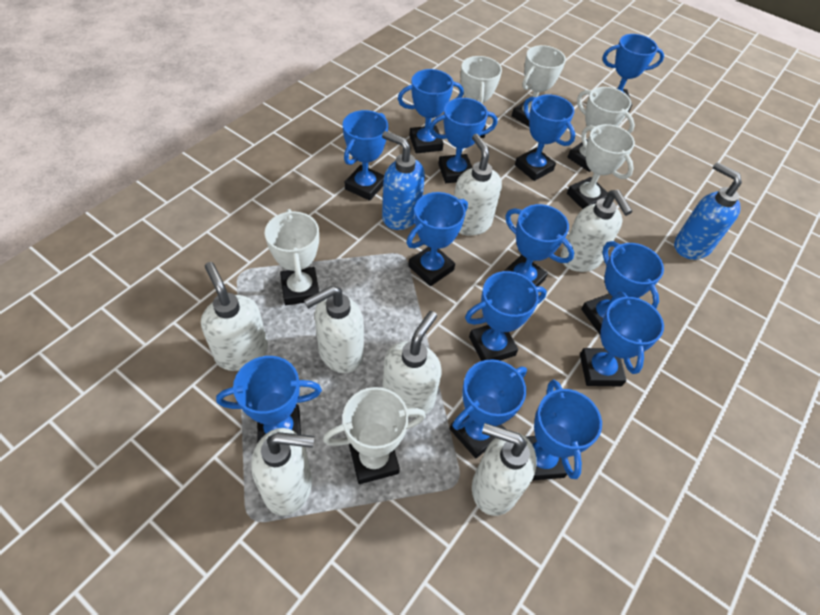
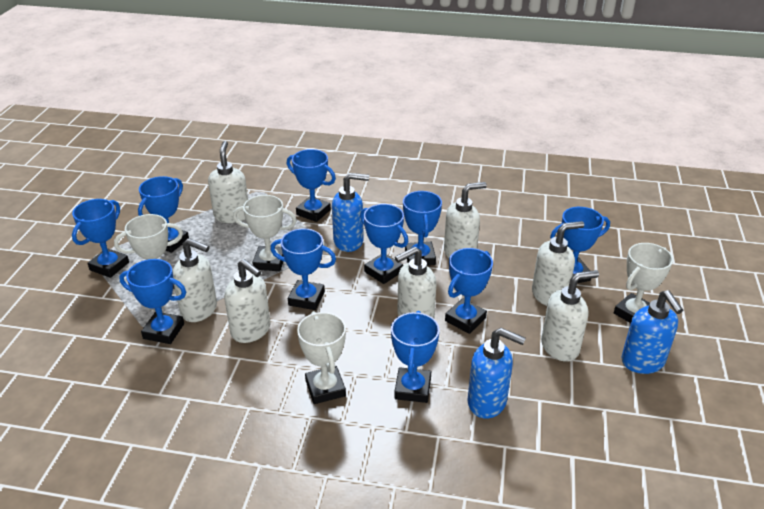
blue soap dispenser: [382,131,425,230] [674,162,742,260] = 2 -> [332,173,369,252] [468,328,526,418] [621,290,683,374] = 3
blue trophy: [216,356,322,443] [343,110,388,201] [398,69,464,153] [407,192,468,286] [429,98,497,183] [450,360,527,458] [465,271,547,361] [504,204,574,286] [515,95,575,181] [526,380,602,481] [580,292,664,387] [581,241,664,334] [603,34,664,112] = 13 -> [72,199,129,278] [119,259,186,344] [138,176,189,253] [270,229,336,310] [287,149,336,222] [360,204,408,284] [391,311,440,403] [403,191,442,266] [445,248,493,334] [550,207,610,284] = 10
white trophy: [265,209,319,305] [323,387,426,484] [461,56,502,138] [512,45,566,126] [567,124,635,209] [568,87,635,172] = 6 -> [114,214,183,289] [233,195,297,271] [297,311,346,404] [614,243,673,323] = 4

